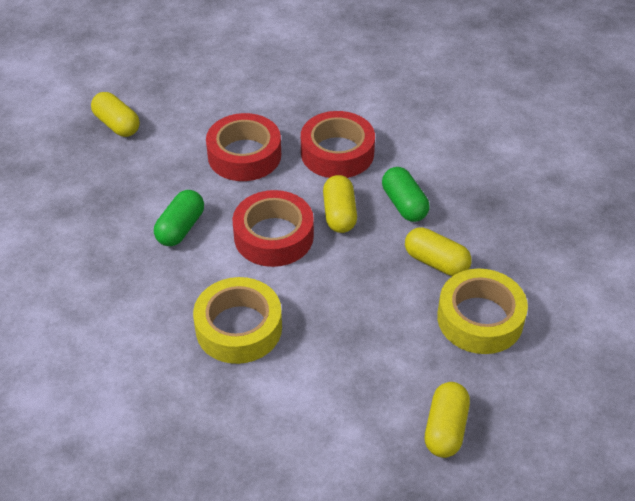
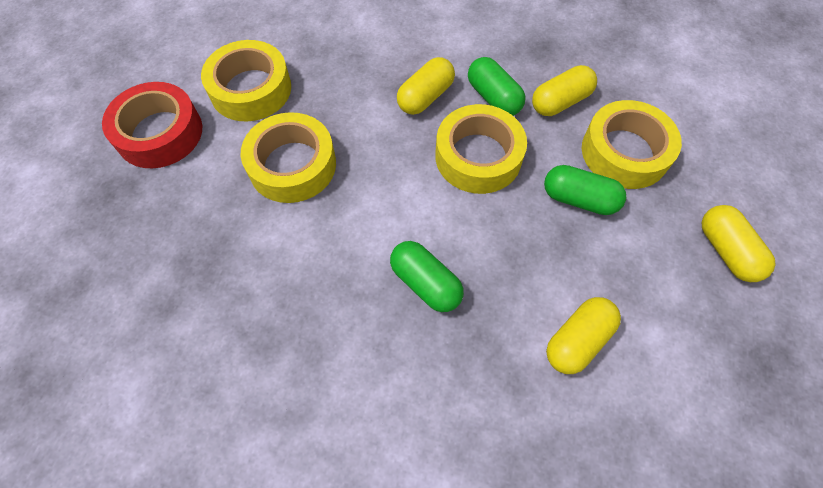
green capsule: [154,190,204,246] [382,167,430,222] = 2 -> [390,241,464,312] [468,57,526,116] [544,165,626,215] = 3
red tape: [206,113,281,181] [233,190,314,267] [301,111,375,178] = 3 -> [102,82,202,168] = 1
yellow tape: [193,277,282,364] [437,268,528,354] = 2 -> [201,40,291,121] [241,112,336,203] [435,104,527,194] [582,100,682,189] = 4

